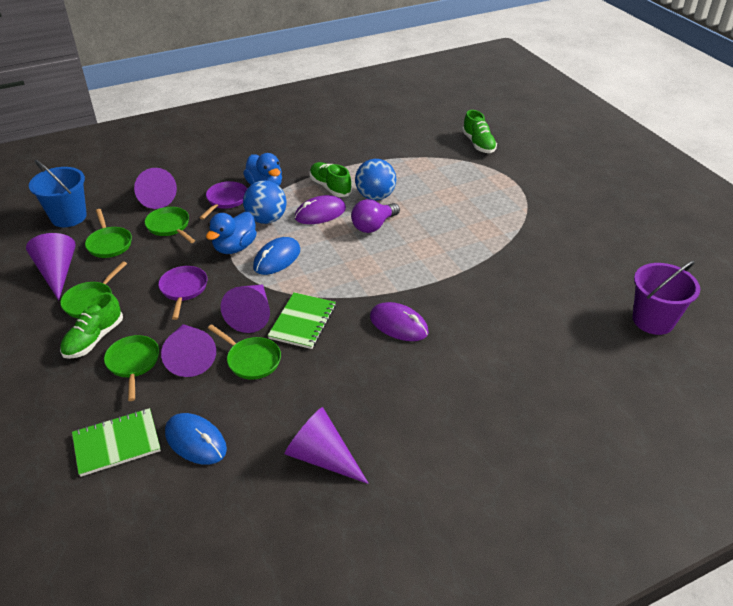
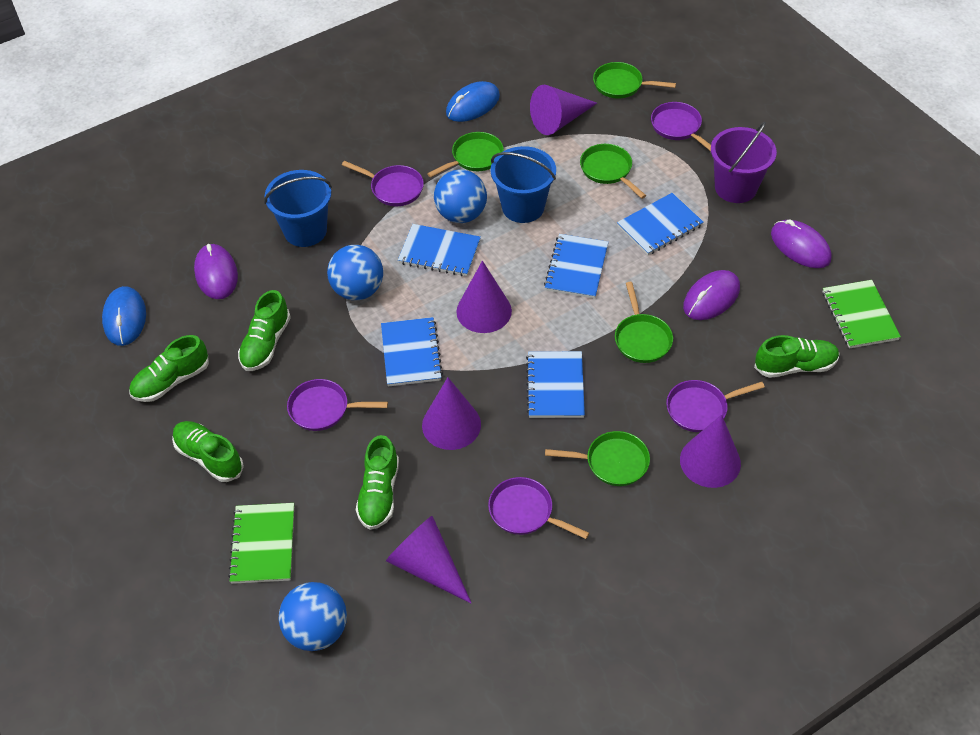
blue ball: [243,180,287,224] [355,159,396,200] = 2 -> [279,582,347,651] [327,245,383,300] [434,170,487,223] = 3
blue bucket: [29,159,87,227] = 1 -> [264,170,332,247] [491,146,556,223] = 2
blue duck: [206,212,257,254] [243,153,282,186] = 2 -> none = 0
blue notebook: none = 0 -> [381,317,443,387] [398,224,481,276] [526,351,585,418] [544,234,608,299] [617,193,704,255] = 5
green shoe: [60,292,123,359] [310,162,352,197] [462,110,497,153] = 3 -> [129,335,209,402] [172,421,244,482] [238,290,291,371] [356,435,399,530] [754,335,840,378] = 5
purple light bulb: [351,199,400,233] = 1 -> none = 0
purple mouse: [295,195,346,224] [370,302,429,341] = 2 -> [194,244,238,299] [683,270,740,320] [771,219,832,268] = 3
purple pan: [158,266,207,320] [200,181,247,220] = 2 -> [287,379,388,431] [342,161,424,206] [488,477,589,539] [651,102,711,151] [666,380,765,432] = 5

